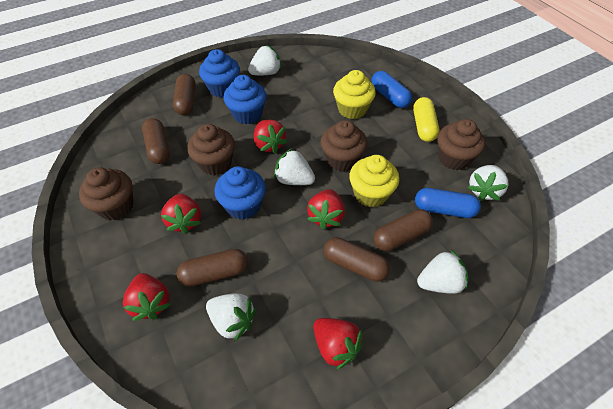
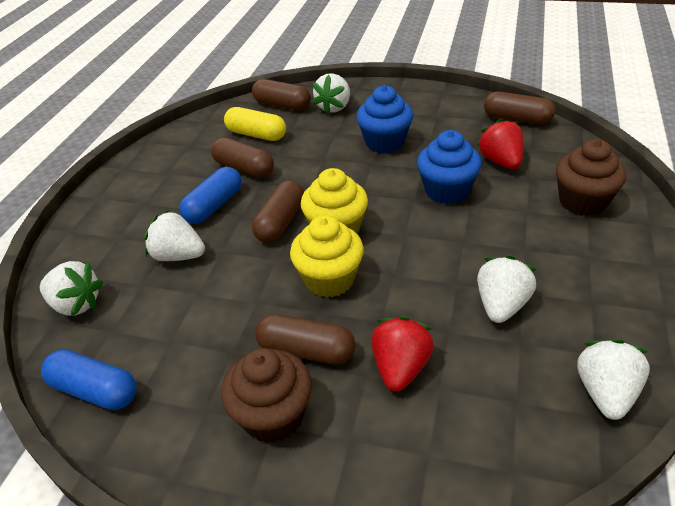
blue cupcake: [199,49,240,98] [215,166,266,219] [224,75,266,124] = 3 -> [356,85,413,153] [417,130,482,204] = 2
brown cupcake: [79,167,133,220] [187,124,235,175] [321,120,367,172] [437,119,485,170] = 4 -> [221,348,312,443] [556,139,626,216] = 2
red strawberry: [123,273,171,321] [161,194,201,234] [254,119,288,154] [307,189,345,230] [313,318,364,370] = 5 -> [372,316,434,392] [477,118,524,169] = 2

